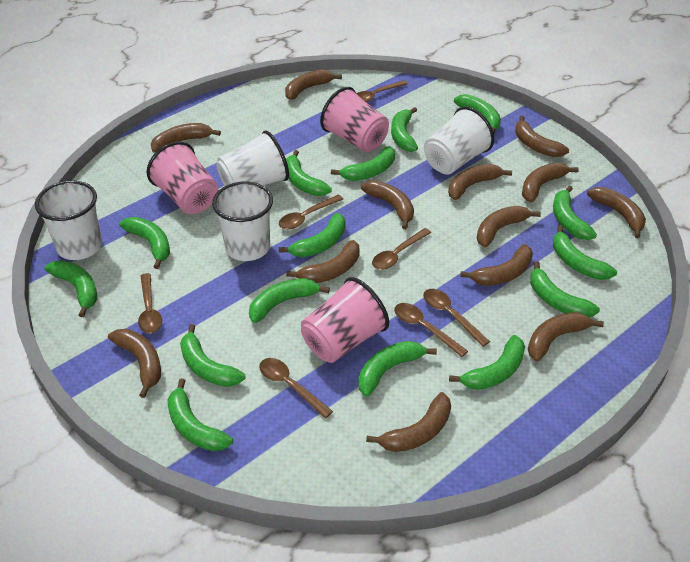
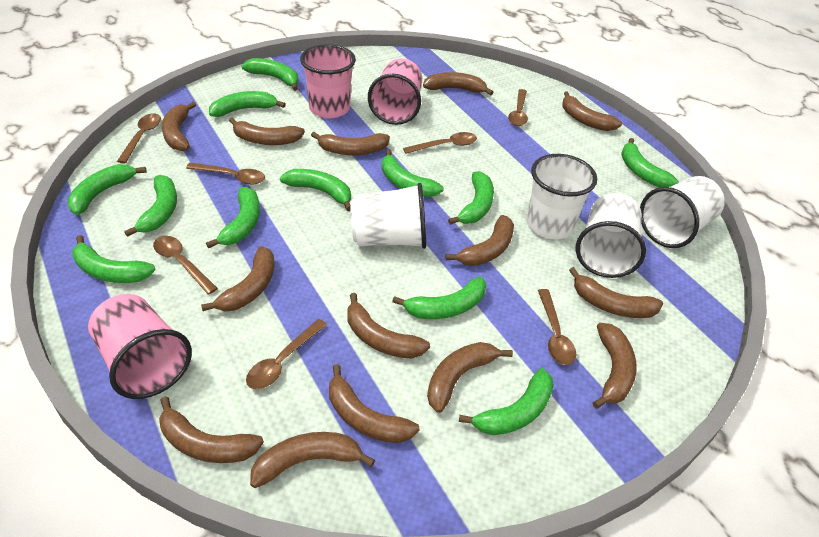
brown banana: [108,329,161,398] [151,123,221,153] [285,69,342,100] [286,240,360,283] [361,180,414,229] [366,392,451,452] [448,164,512,200] [460,244,533,286] [477,206,541,247] [515,116,569,157] [522,163,579,202] [528,312,604,362] [587,187,646,238] = 13 -> [159,396,264,463] [162,102,196,151] [201,246,274,311] [229,118,305,145] [250,432,375,488] [311,132,390,155] [329,364,420,443] [347,293,430,359] [423,72,493,95] [427,342,513,413] [446,215,514,266] [562,91,622,131] [569,267,663,318] [593,323,637,409] = 14
green banana: [45,260,97,317] [119,217,170,269] [167,379,233,451] [180,324,245,387] [249,278,330,323] [279,213,345,257] [286,150,332,196] [331,146,395,181] [358,341,437,397] [391,107,418,152] [449,335,525,390] [454,94,501,134] [530,261,600,317] [553,185,597,240] [553,225,617,280] = 15 -> [67,164,147,215] [72,235,156,283] [124,175,177,237] [206,187,260,249] [209,91,286,117] [241,58,299,91] [280,169,351,211] [382,149,444,197] [392,277,486,319] [448,171,494,225] [459,368,554,435] [621,138,679,188] = 12

